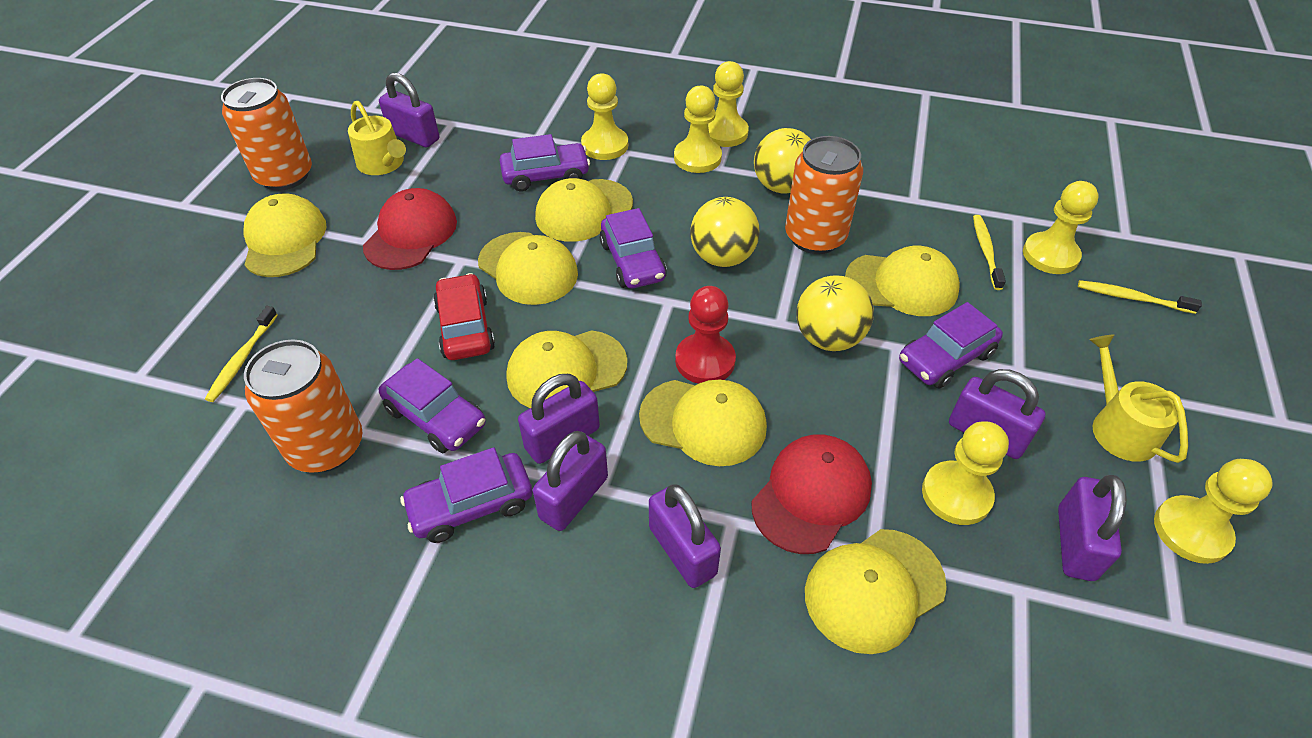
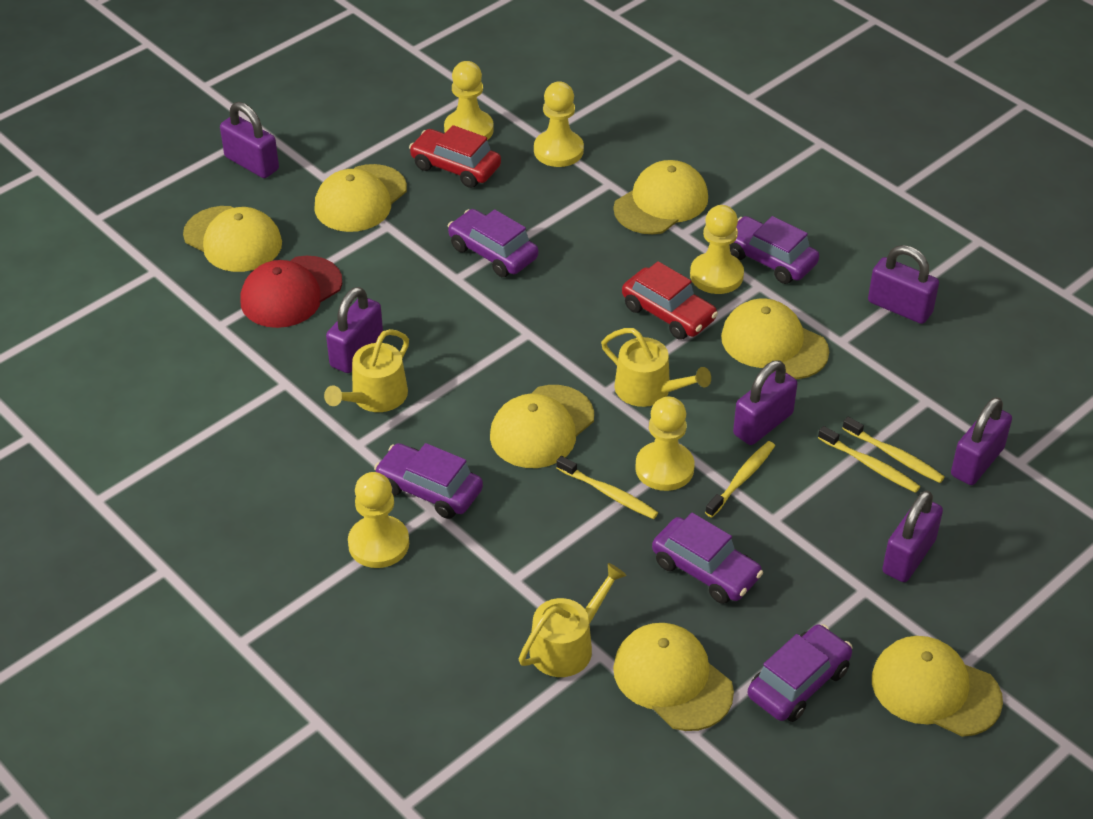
orange can: [221,78,312,191] [244,340,362,473] [785,136,863,254] = 3 -> none = 0
red cap: [363,188,457,270] [751,435,872,554] = 2 -> [240,256,342,328] = 1
red car: [433,273,495,360] = 1 -> [409,125,501,188] [622,261,718,340] = 2
red pawn: [675,286,736,384] = 1 -> none = 0
yellow ball: [690,197,760,267] [754,128,811,194] [796,275,874,351] = 3 -> none = 0
yellow pawn: [581,73,628,160] [674,86,722,173] [708,61,749,147] [922,421,1009,525] [1023,181,1099,274] [1154,459,1273,564] = 6 -> [348,472,409,568] [444,61,494,140] [534,82,584,167] [635,396,695,491] [690,205,744,294] = 5
yellow toothbrush: [205,306,278,402] [973,215,1006,290] [1078,280,1202,314] = 3 -> [557,456,658,519] [705,441,775,517] [818,426,920,493] [842,417,945,483] = 4
yellow watering can: [348,101,406,175] [1089,335,1188,463] = 2 -> [324,329,409,412] [519,563,627,677] [601,328,711,407] = 3

